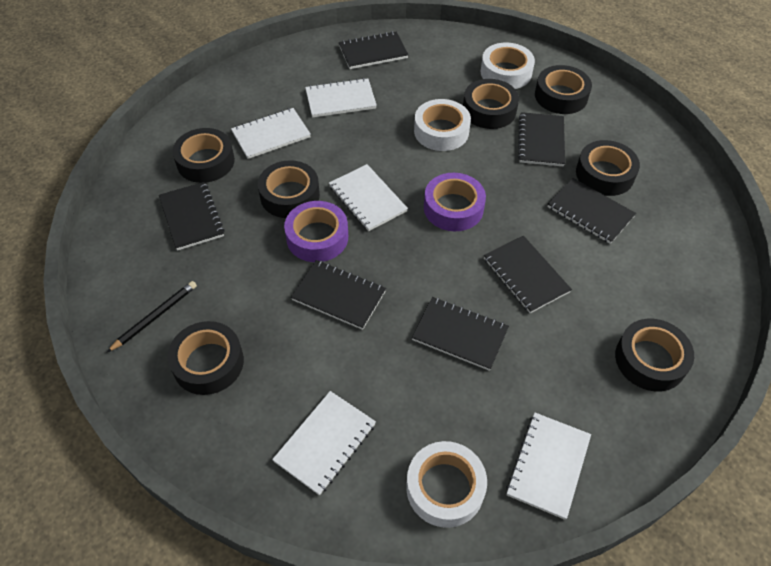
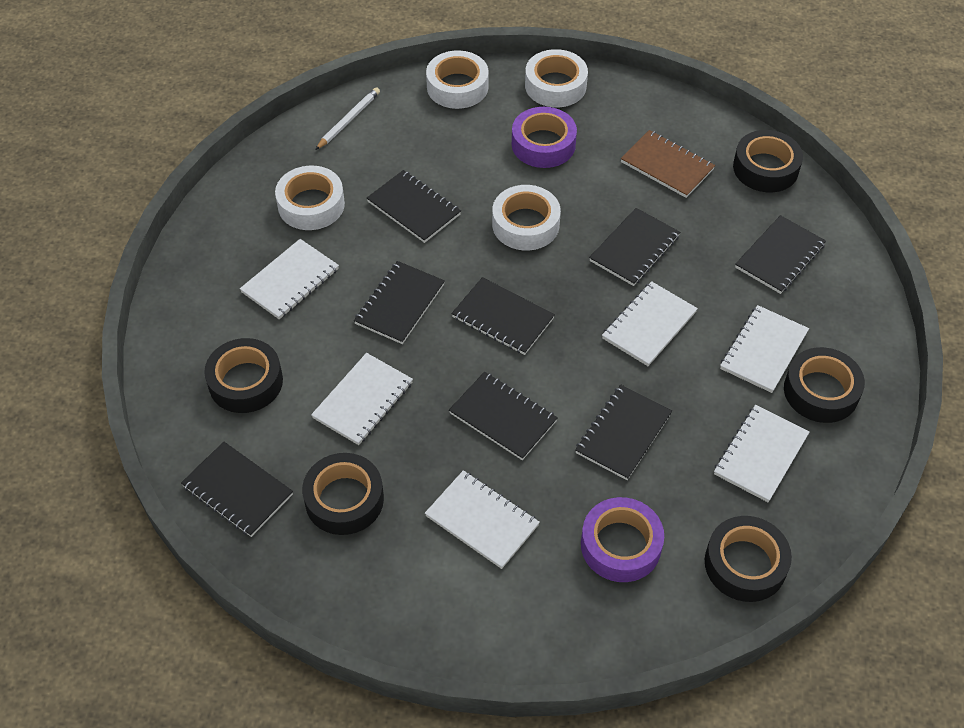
black notebook: [159,182,225,251] [291,260,386,330] [339,31,408,69] [412,297,509,371] [484,236,572,313] [518,112,565,167] [547,178,636,244] = 7 -> [181,442,293,537] [354,261,445,344] [367,170,461,243] [449,372,558,460] [452,277,555,355] [575,385,672,480] [589,208,680,286] [735,215,826,294] = 8
black pencil: [107,281,197,352] = 1 -> none = 0
black tape: [167,321,244,395] [172,128,235,183] [258,160,320,218] [463,79,519,129] [535,65,592,114] [576,140,640,196] [615,319,694,391] = 7 -> [204,338,283,413] [302,453,384,535] [705,516,792,602] [733,130,803,192] [784,347,865,423] = 5
brown notebook: none = 0 -> [621,130,715,198] = 1
white notebook: [231,108,311,159] [272,391,376,496] [305,78,377,118] [329,164,408,231] [506,413,591,520] = 5 -> [240,239,339,319] [311,353,413,445] [425,470,540,569] [602,281,698,366] [714,405,810,502] [720,305,809,393] = 6
white pencil: none = 0 -> [315,87,380,150] = 1
white tape: [406,441,487,528] [414,99,471,151] [480,43,535,89] = 3 -> [275,166,345,230] [426,50,489,109] [492,185,561,250] [525,49,588,107] = 4

